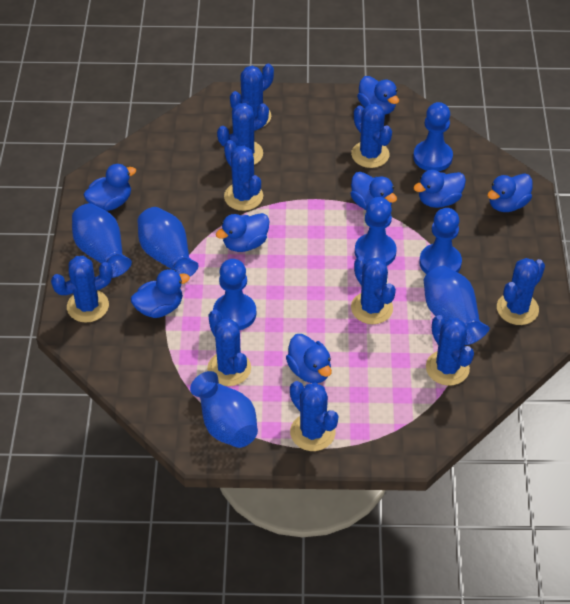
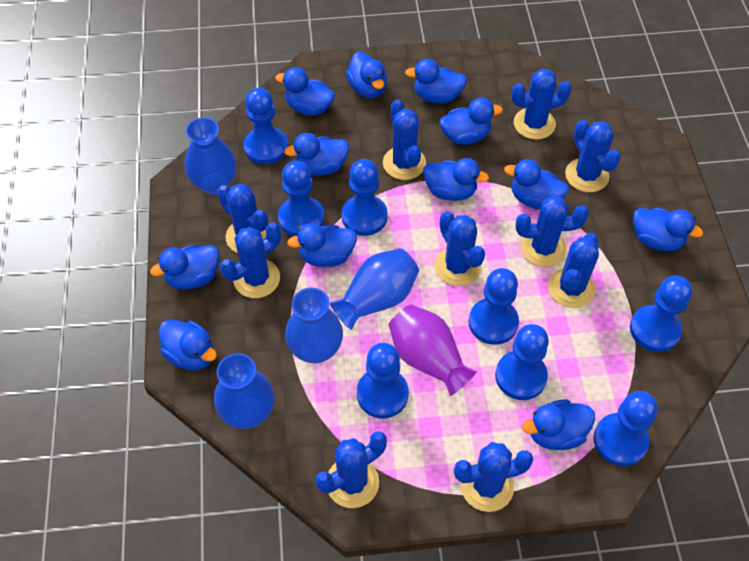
blue duck: [84,164,136,211] [131,269,190,318] [216,213,270,252] [286,334,332,383] [351,172,397,210] [357,76,399,115] [413,170,466,208] [487,173,533,212] = 8 -> [150,245,220,290] [159,319,217,370] [275,67,335,116] [284,133,349,176] [287,223,357,267] [346,51,387,98] [405,59,467,104] [423,158,489,201] [439,97,503,145] [504,159,569,210] [522,399,595,450] [633,208,703,251] = 12
blue pawn: [213,259,256,330] [355,197,397,266] [413,102,453,171] [419,208,462,274] = 4 -> [244,88,288,164] [278,161,325,236] [341,159,388,236] [357,343,409,419] [469,268,519,345] [495,324,549,400] [593,391,658,466] [630,276,692,352] = 8
purple vase: none = 0 -> [389,304,477,396] = 1

